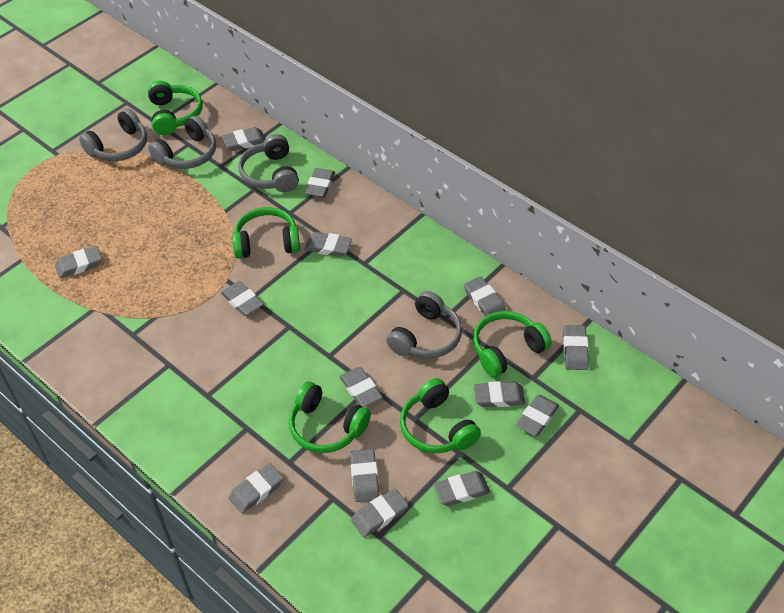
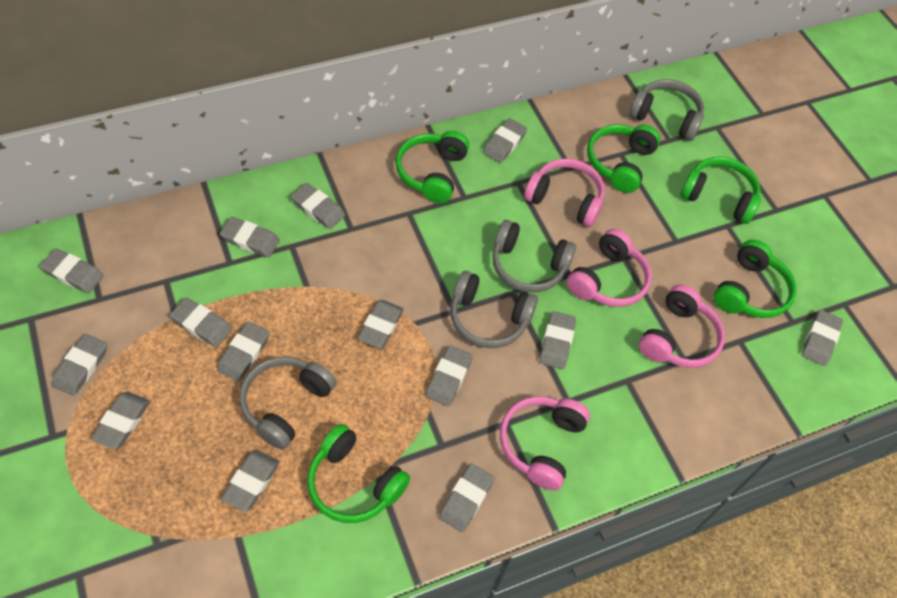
pink headphones: none = 0 -> [500,396,590,490] [524,158,605,227] [566,229,652,307] [639,284,725,368] = 4

